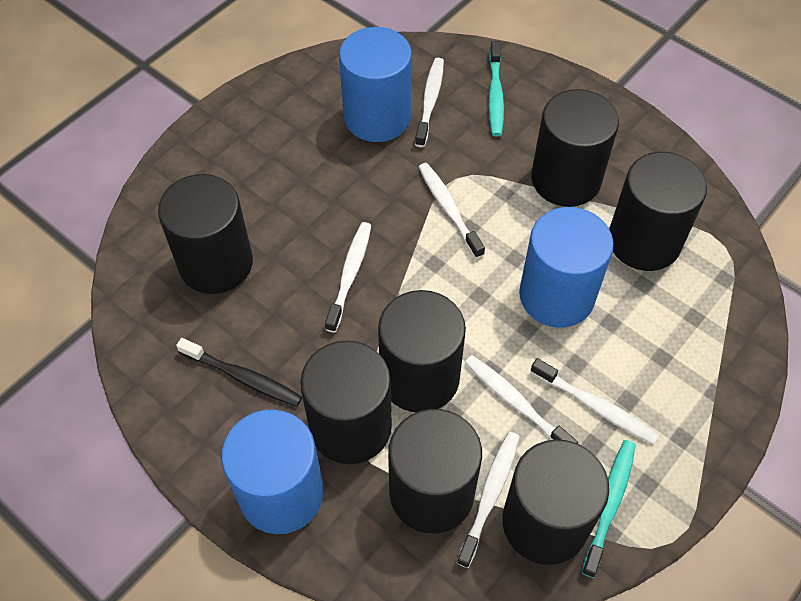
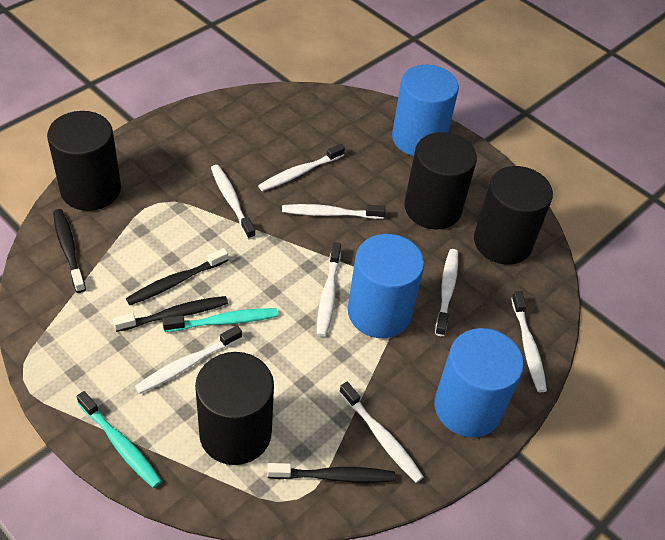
black cylinder: [158,174,253,294] [300,341,392,464] [378,290,466,412] [388,409,482,533] [502,440,609,565] [531,89,619,207] [609,152,707,271] = 7 -> [47,111,121,211] [195,352,274,465] [404,132,477,229] [474,166,553,265] = 4
black toothbrush: [176,338,302,407] = 1 -> [53,209,86,293] [113,296,228,332] [126,248,228,305] [267,463,395,483] = 4
white toothbrush: [325,222,371,333] [415,58,444,147] [419,163,485,259] [457,432,520,568] [465,355,578,444] [531,358,659,444] = 6 -> [135,326,242,394] [211,165,256,240] [258,144,345,191] [282,204,385,219] [317,242,341,337] [339,382,424,483] [435,249,458,336] [511,291,547,392] = 8

